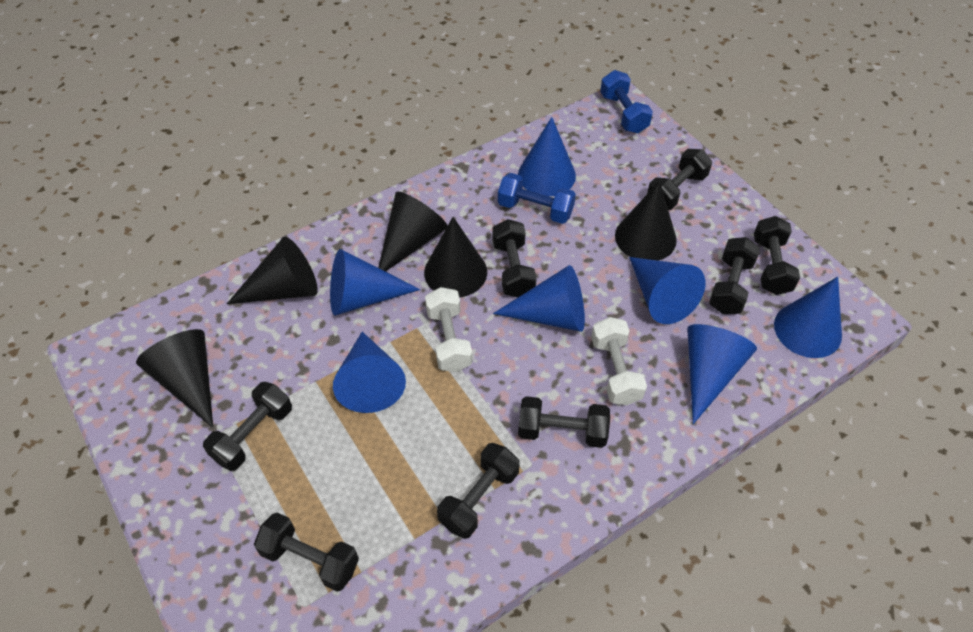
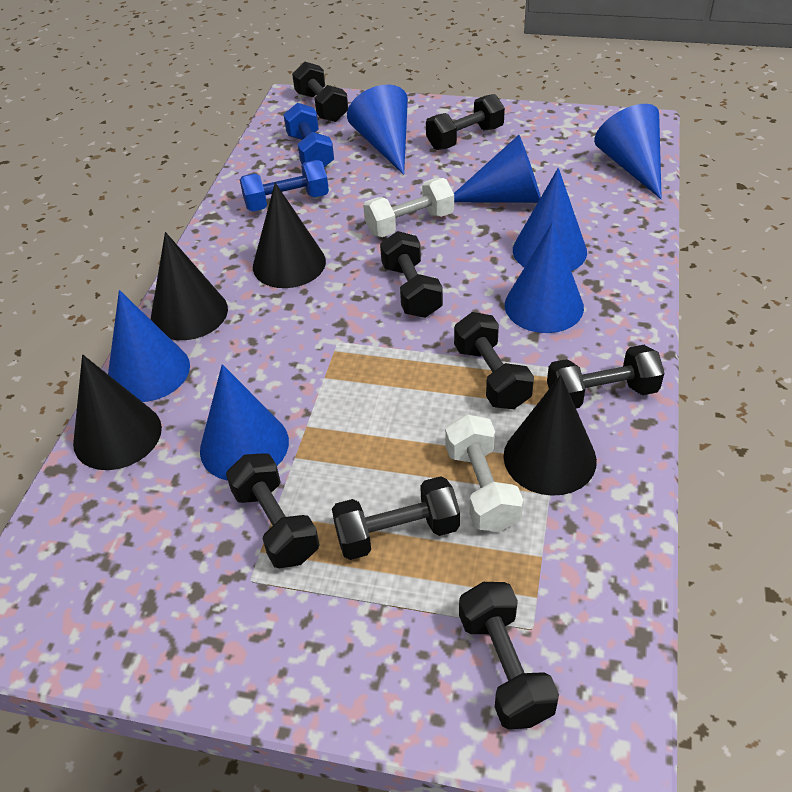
black cone: [136,329,213,428] [227,237,318,304] [378,192,448,272] [424,217,487,297] [615,181,677,261] = 5 -> [73,355,162,470] [151,232,228,340] [253,183,326,288] [503,375,597,496] = 4

